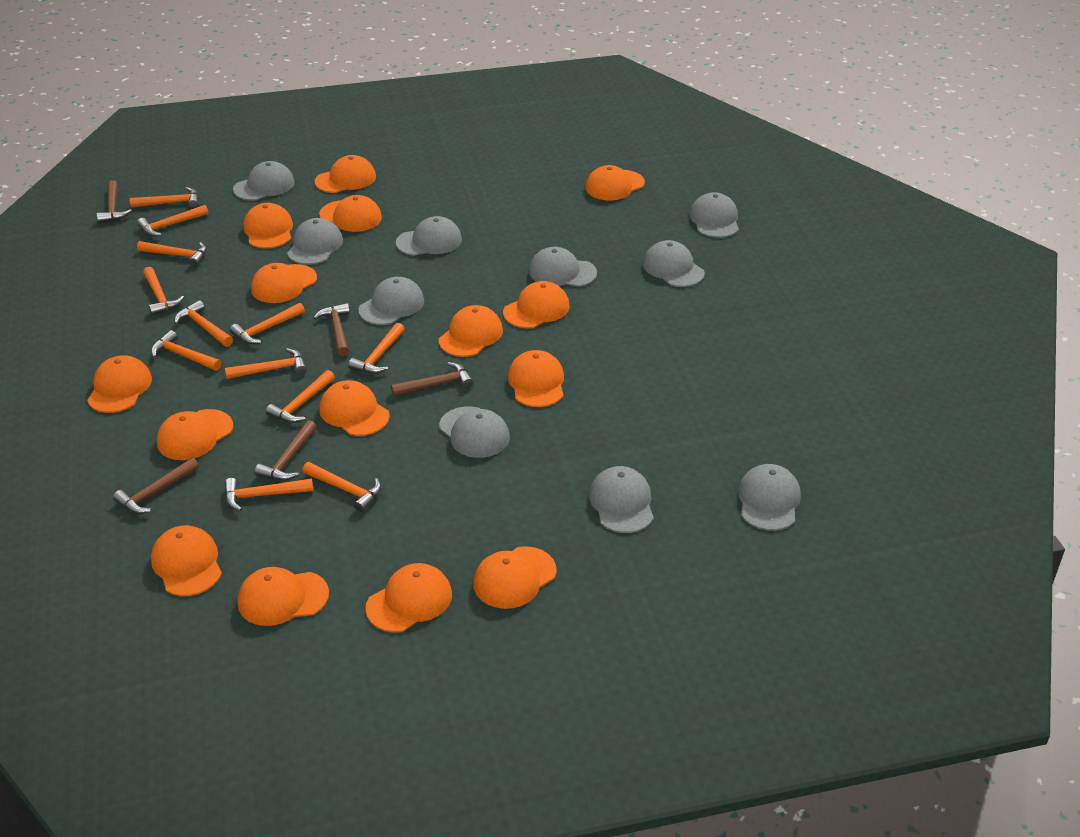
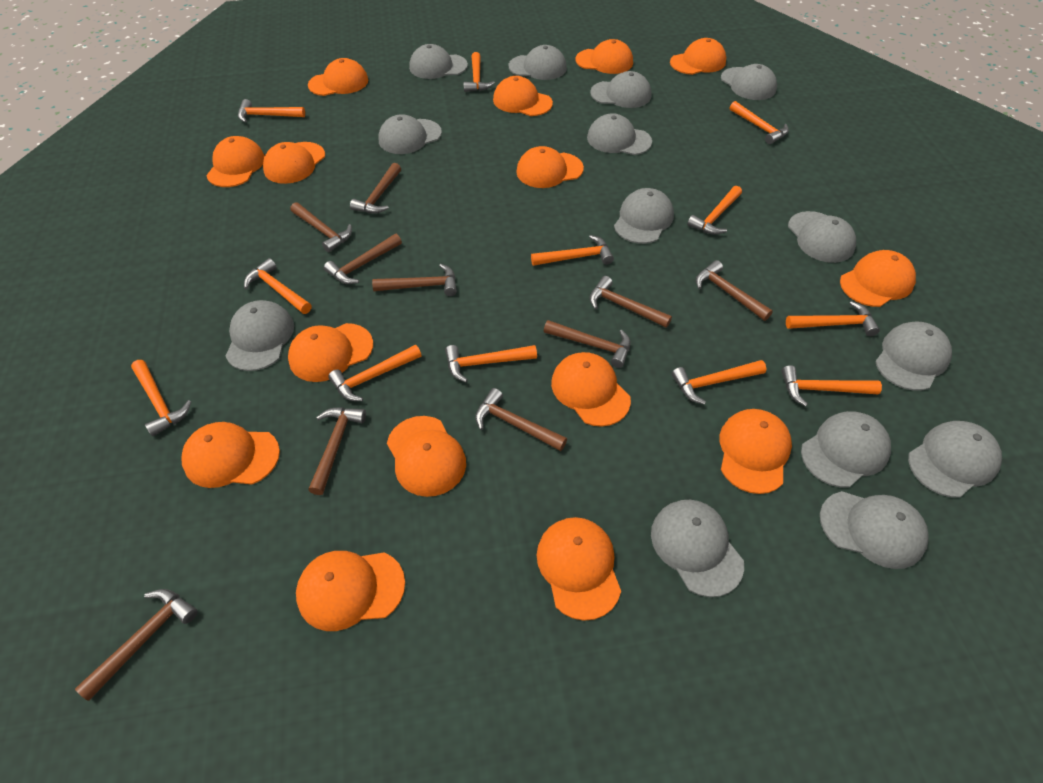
brown hammer: [97,180,132,223] [113,458,199,514] [255,420,317,481] [313,303,350,356] [391,362,473,396] = 5 -> [75,589,198,701] [290,202,352,253] [308,407,366,495] [324,234,402,284] [350,163,401,214] [372,264,457,296] [475,388,567,451] [544,320,631,368] [589,276,672,328] [696,260,773,321] = 10
grey cap: [233,161,295,201] [287,218,343,265] [358,277,424,325] [396,216,462,256] [439,406,510,458] [529,247,597,287] [589,466,654,533] [643,240,705,287] [689,192,739,238] [738,464,801,531] = 10 -> [225,300,294,371] [378,114,442,154] [409,44,468,79] [509,45,567,80] [587,113,652,155] [590,71,652,108] [614,188,674,244] [651,500,744,597] [721,64,777,100] [788,211,856,263] [801,411,891,488] [820,491,929,569] [875,322,952,391] [908,421,1002,498] = 14

